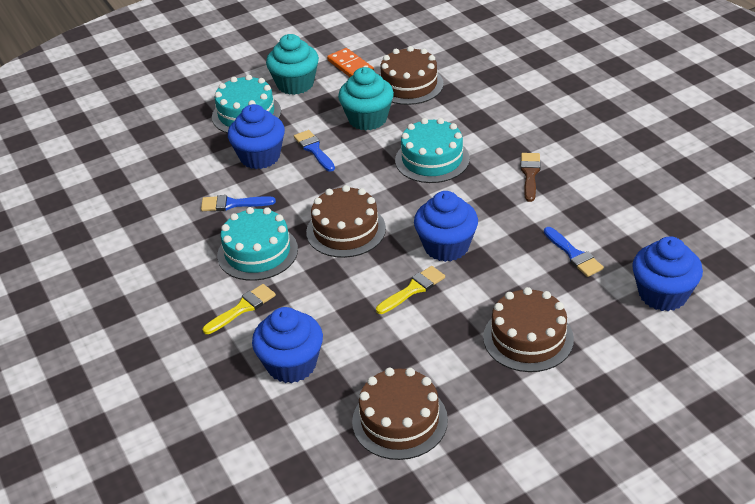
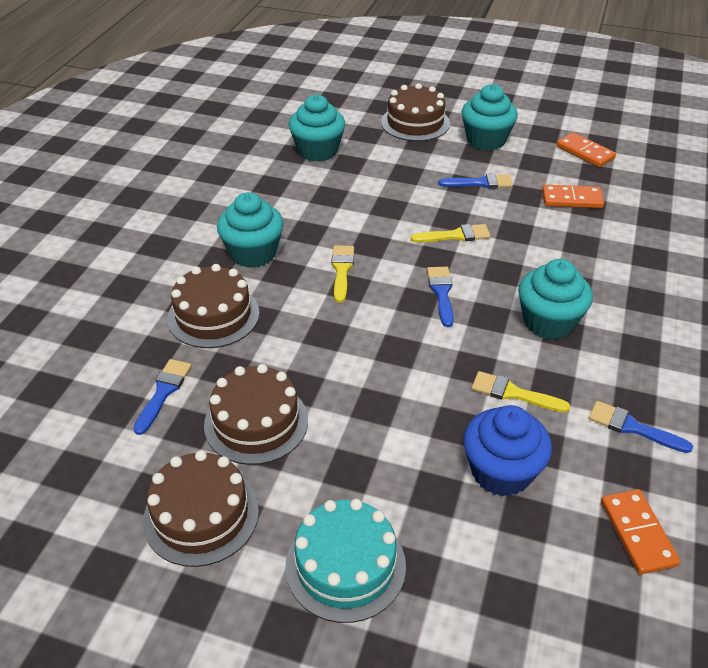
blue brush: [201,195,276,211] [294,130,335,172] [544,227,604,277] = 3 -> [133,359,192,435] [427,267,454,327] [438,174,513,189] [589,401,693,453] = 4
blue cupcake: [228,104,285,169] [252,307,323,383] [414,191,478,262] [632,236,703,311] = 4 -> [464,405,552,497] = 1
brown brush: [520,153,541,202] = 1 -> none = 0
orange domino: [327,48,374,77] = 1 -> [542,185,604,208] [557,132,616,167] [601,489,680,574] = 3
turquoise cake: [212,75,281,133] [217,207,298,281] [395,118,470,183] = 3 -> [285,499,406,623] = 1
turquoise cupcake: [266,34,319,95] [338,67,394,131] = 2 -> [217,192,284,268] [289,95,345,162] [462,84,518,151] [518,259,593,340] = 4
yellow brush: [203,284,276,334] [376,266,445,314] = 2 -> [331,245,354,303] [411,224,491,243] [472,371,570,413] = 3

